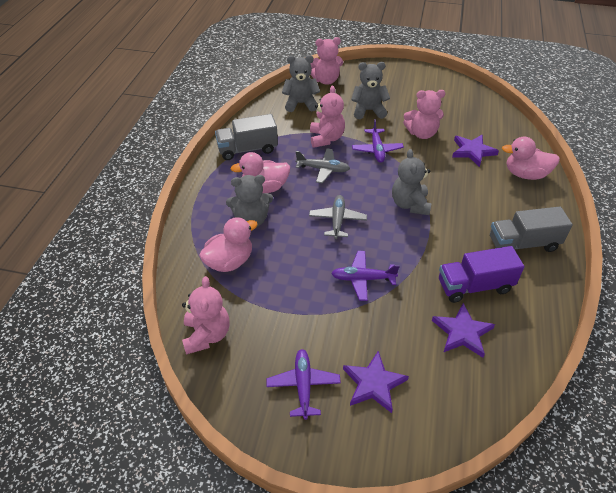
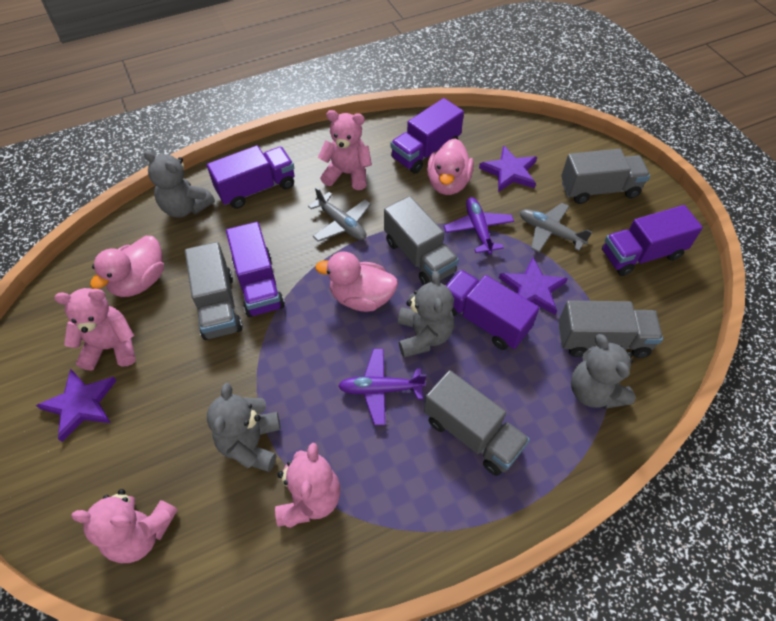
grey truck: [215,114,278,160] [490,206,573,252] = 2 -> [185,242,243,340] [384,196,459,285] [424,370,530,476] [559,300,663,358] [561,149,650,204] = 5
purple plane: [266,349,341,420] [331,251,400,301] [352,119,404,163] = 3 -> [338,349,426,425] [444,197,514,254] = 2
purple truck: [439,246,524,303] = 1 -> [207,145,294,209] [226,222,285,317] [391,98,464,174] [445,270,539,350] [602,205,703,276] = 5

